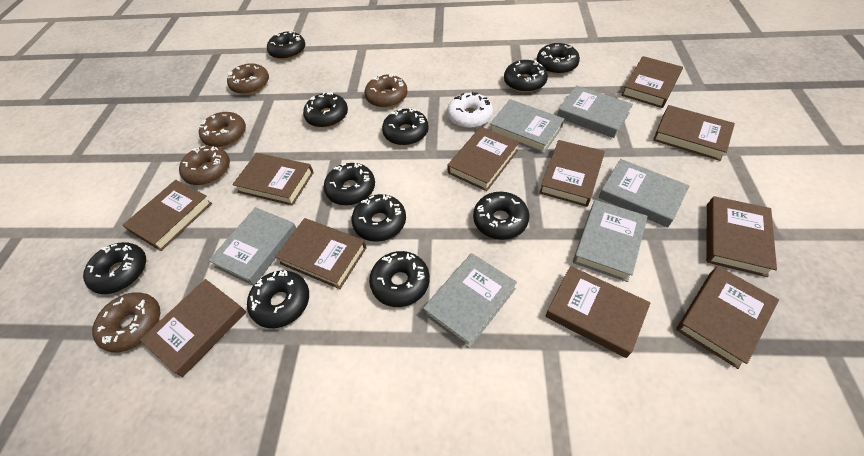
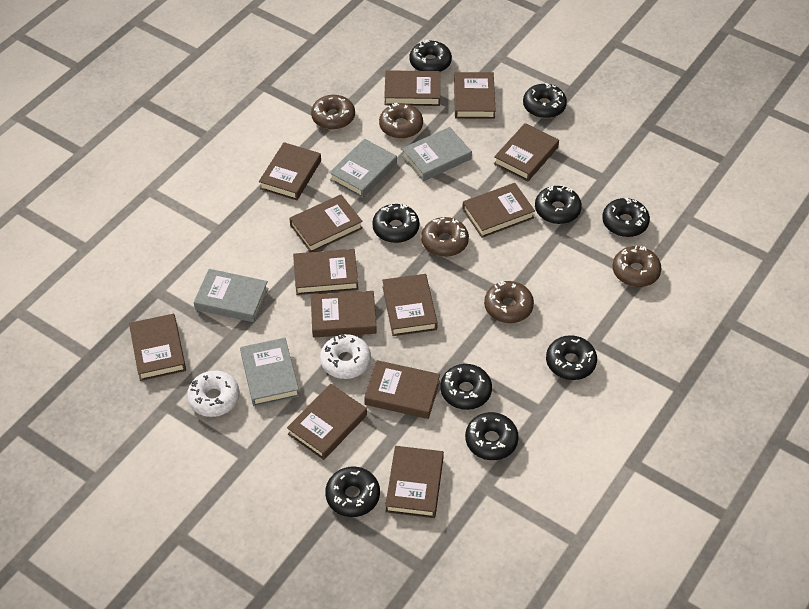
black donut: [83,242,146,294] [247,270,309,328] [267,31,305,60] [303,92,348,128] [324,163,375,205] [352,194,406,242] [369,251,430,307] [382,108,429,145] [473,192,530,240] [504,60,548,93] [537,43,580,74] = 11 -> [325,467,380,517] [372,204,420,243] [409,40,452,72] [440,364,492,410] [465,412,519,460] [523,83,567,118] [535,186,582,224] [546,335,597,380] [602,198,650,237] = 9
brown book: [123,180,212,251] [140,279,246,377] [232,153,314,206] [275,218,367,289] [447,127,519,191] [539,140,605,207] [545,266,650,358] [621,56,683,108] [653,105,735,161] [676,266,779,369] [706,196,777,277] = 11 -> [129,314,186,381] [259,142,321,200] [287,384,367,460] [289,195,363,252] [293,249,358,295] [311,291,377,337] [364,360,440,419] [382,274,438,336] [384,70,440,106] [385,446,444,518] [454,72,496,119] [462,183,535,238] [494,123,559,181] = 13
grey book: [208,207,296,286] [423,253,517,348] [490,99,564,154] [557,85,633,138] [573,200,648,282] [599,159,689,228] = 6 -> [194,269,269,322] [240,338,299,406] [329,139,397,198] [402,127,472,181] = 4
white donut: [447,92,493,128] = 1 -> [187,371,240,417] [320,334,371,379] = 2

